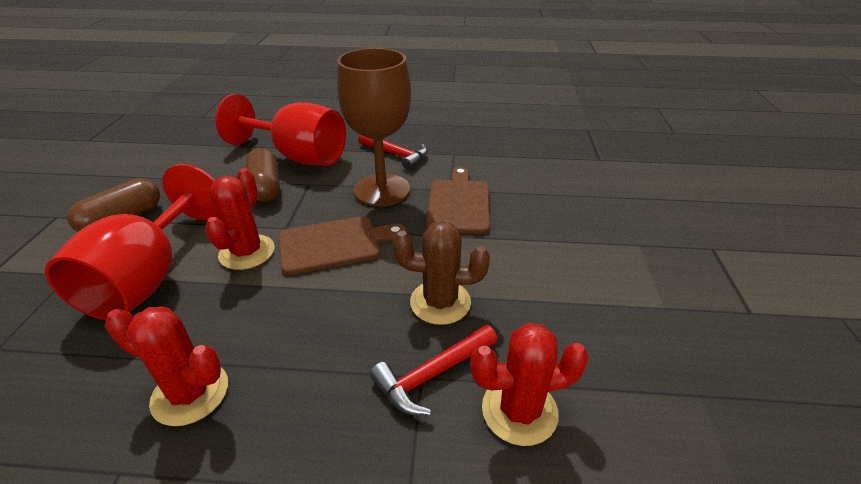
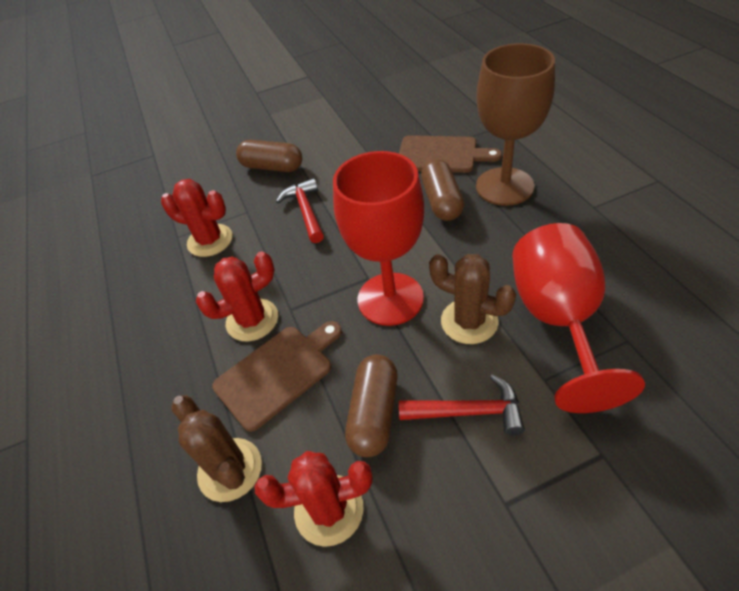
brown cactus: [393,221,490,325] = 1 -> [171,395,262,502] [429,254,516,344] = 2
brown capsule: [67,178,160,232] [246,148,280,202] = 2 -> [236,140,302,172] [345,354,398,457] [421,159,464,221] = 3

